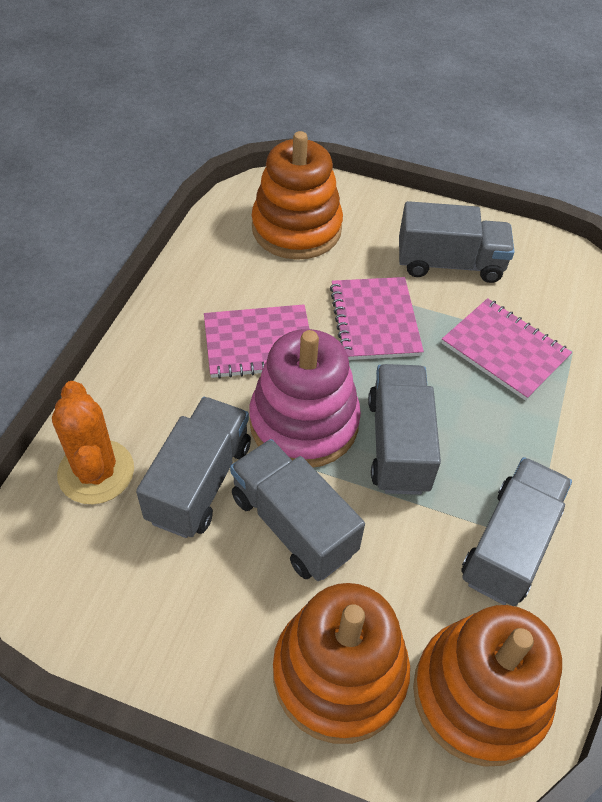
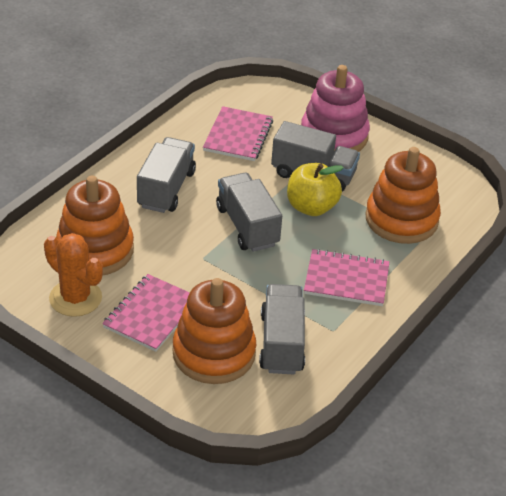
grey truck: [136,397,251,538] [230,439,365,581] [368,364,441,495] [399,201,515,283] [461,457,572,606] = 5 -> [137,137,196,213] [216,173,282,252] [259,284,305,374] [271,121,360,192] = 4
yellow apple: none = 0 -> [287,163,344,216] = 1

